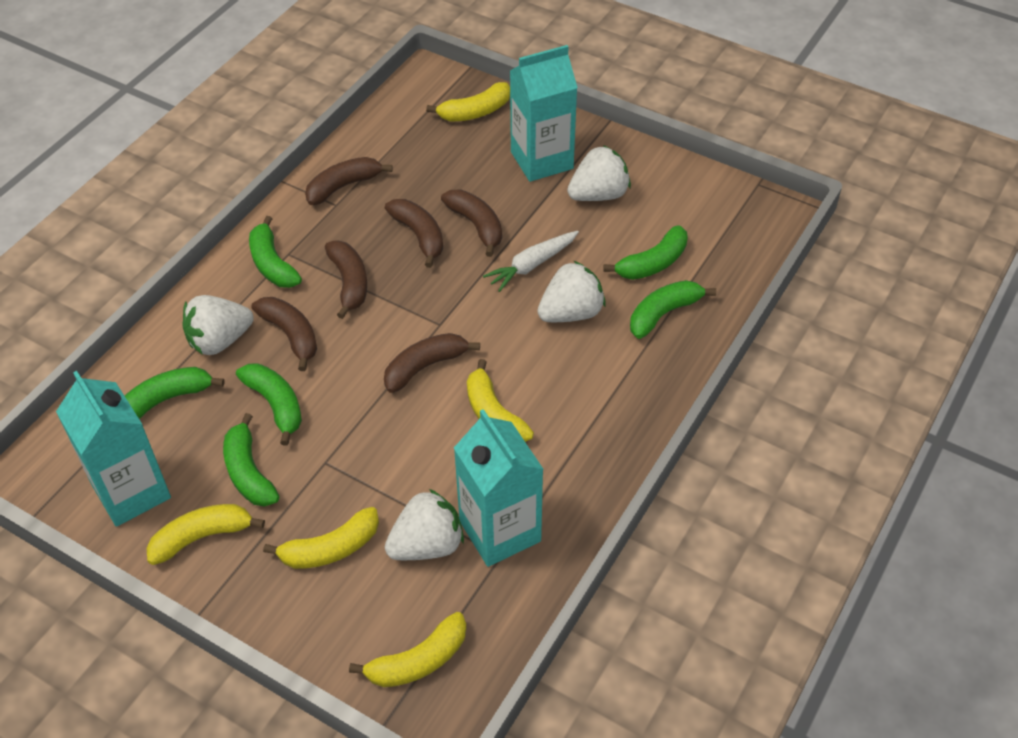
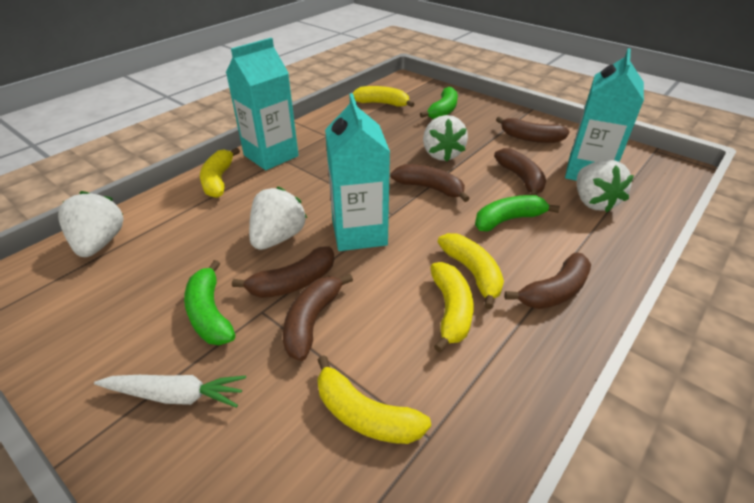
green banana: [125,367,225,419] [223,413,279,507] [236,363,302,446] [249,216,302,288] [604,225,688,280] [630,280,716,339] = 6 -> [184,260,235,345] [420,87,458,119] [475,195,560,232] = 3

